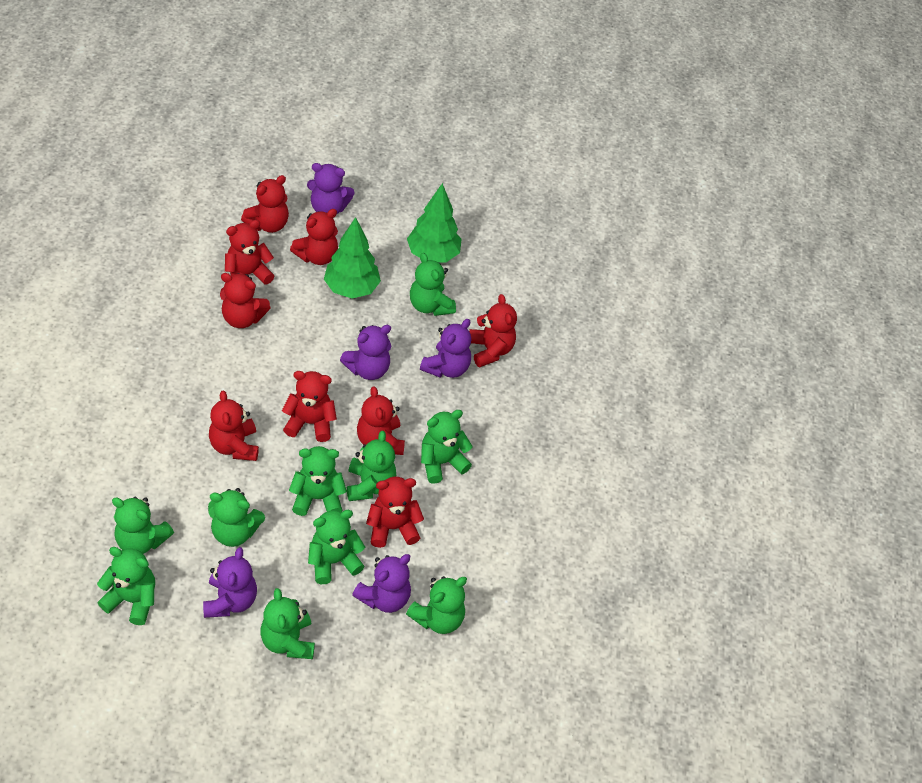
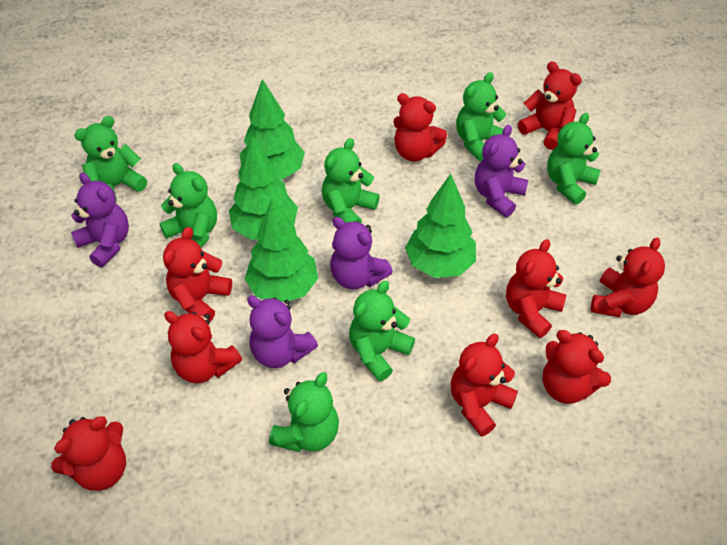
green teddy bear: [97,547,155,625] [112,497,174,554] [208,488,265,547] [261,588,315,659] [289,446,347,516] [308,510,365,584] [347,431,396,501] [406,576,467,634] [410,253,456,316] [421,410,473,484] = 10 -> [74,116,147,201] [159,163,217,248] [269,372,339,452] [322,138,380,223] [349,281,415,381] [456,72,507,161] [547,113,601,205] = 7
green tree: [324,217,381,299] [407,183,462,262] = 2 -> [229,137,298,240] [240,79,305,180] [245,199,318,302] [405,174,476,278] = 4
purple teddy bear: [203,547,257,618] [307,163,354,215] [340,325,392,380] [352,554,411,613] [420,319,471,378] = 5 -> [71,173,129,267] [247,296,318,368] [330,217,393,289] [475,125,529,217] = 4

